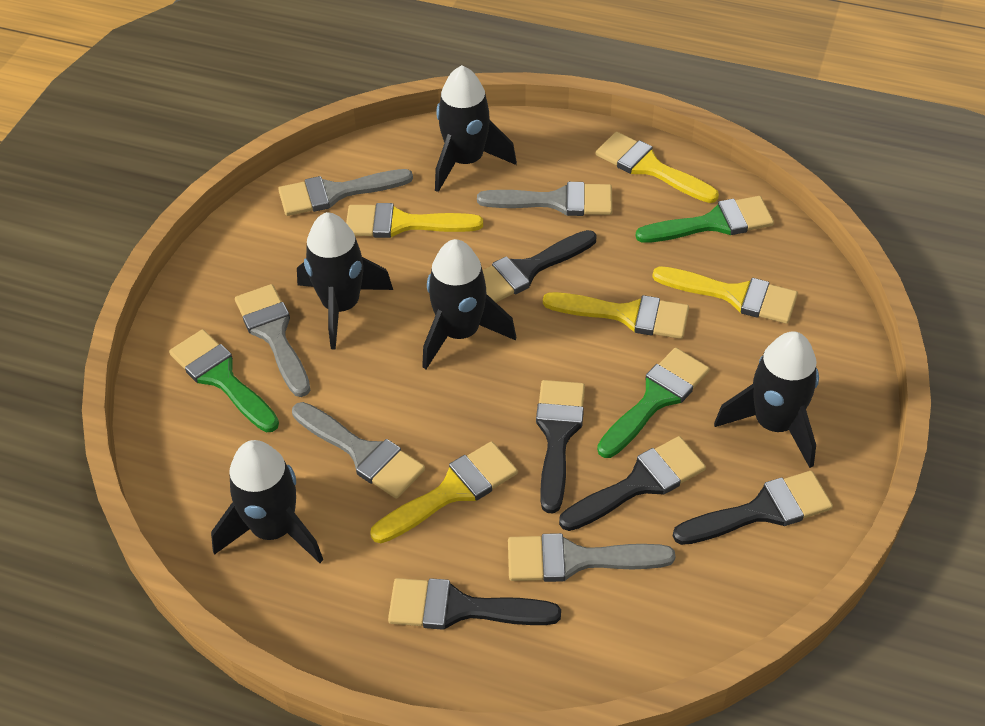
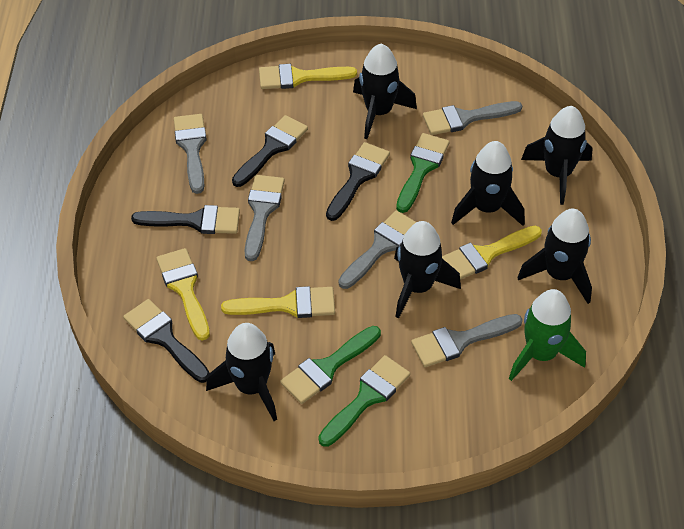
black brush: [388,578,561,630] [483,230,597,302] [536,380,585,514] [559,436,706,531] [673,471,833,545] = 5 -> [123,299,210,383] [131,205,240,234] [232,115,308,187] [326,142,390,221] = 4
black rocket: [211,440,323,563] [297,212,393,350] [422,239,516,369] [435,65,517,192] [714,331,819,468] = 5 -> [206,323,277,421] [353,44,417,139] [394,221,461,319] [451,141,525,226] [517,209,592,304] [521,106,593,205] = 6
green rocket: none = 0 -> [509,289,586,381] = 1
yellow brush: [346,203,483,238] [370,441,518,543] [543,292,689,339] [596,132,719,203] [652,266,798,324] = 5 -> [156,248,210,341] [221,286,335,318] [259,64,357,89] [442,226,542,280] = 4

